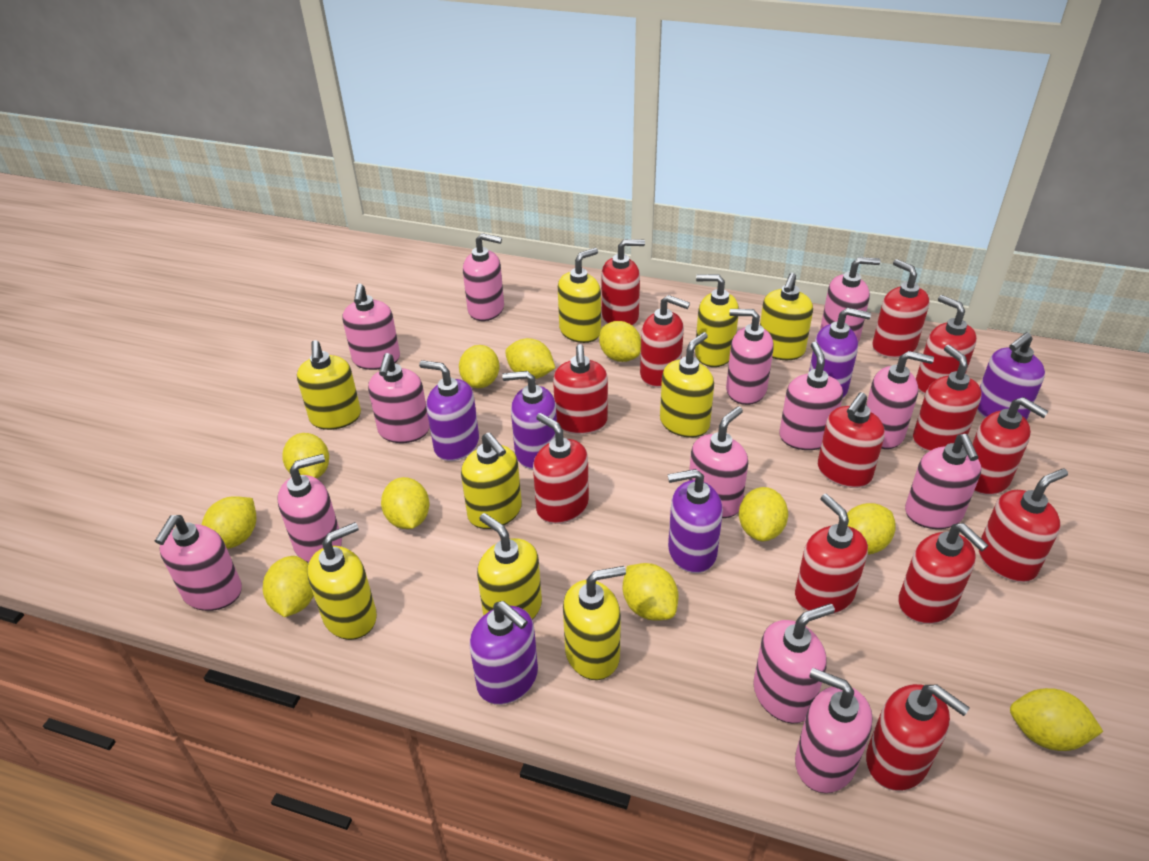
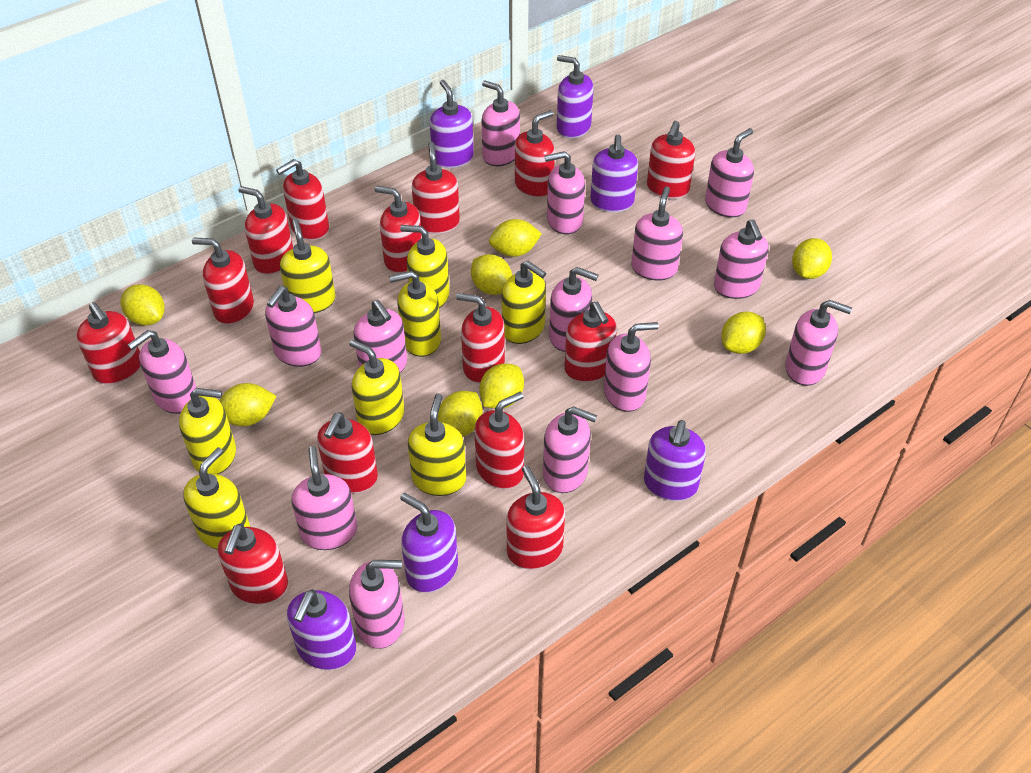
pink soap dispenser: [155,515,242,611] [277,454,342,563] [343,283,400,370] [368,353,430,443] [463,233,504,321] [688,406,748,518] [726,309,774,405] [753,603,835,723] [779,342,843,450] [795,668,873,793] [820,257,881,342] [866,351,934,449] [905,434,981,529] = 13 -> [128,330,196,414] [265,286,322,367] [291,446,357,550] [349,560,405,649] [353,300,407,373] [481,80,520,166] [543,406,597,493] [544,151,585,234] [549,267,598,352] [604,322,659,412] [631,186,683,280] [705,128,754,217] [714,219,769,299] [785,300,852,386] = 14
red soap dispenser: [533,413,589,524] [553,344,608,435] [601,239,645,326] [640,295,690,388] [795,494,868,615] [818,392,885,488] [866,684,970,791] [872,259,929,358] [898,523,988,624] [913,345,982,452] [916,295,977,394] [972,397,1049,495] [979,468,1068,583] = 13 -> [77,302,141,385] [192,238,254,325] [218,524,288,604] [238,186,293,275] [276,159,329,240] [317,412,378,493] [375,186,422,273] [412,142,460,234] [456,293,505,383] [474,392,524,489] [506,465,565,569] [515,110,555,198] [564,302,617,382] [647,121,695,199] = 14
yellow lemon: [202,496,256,549] [263,556,314,617] [282,433,329,479] [381,477,429,529] [459,345,500,388] [505,338,555,379] [599,321,641,362] [623,563,679,621] [739,487,788,541] [847,503,896,555] [1010,688,1103,751] = 11 -> [121,284,165,326] [219,383,277,426] [438,391,483,437] [471,254,512,295] [479,363,524,409] [489,219,542,257] [721,311,766,354] [792,238,832,279] = 8
yellow soap dispenser: [297,340,361,430] [307,522,377,640] [461,432,522,529] [477,513,542,620] [558,248,601,343] [563,566,626,680] [660,332,714,438] [695,274,739,367] [760,273,813,360] = 9 -> [179,388,236,474] [183,447,250,550] [280,219,336,313] [349,339,404,435] [389,271,441,357] [400,225,450,308] [408,393,466,496] [501,261,546,344] = 8

